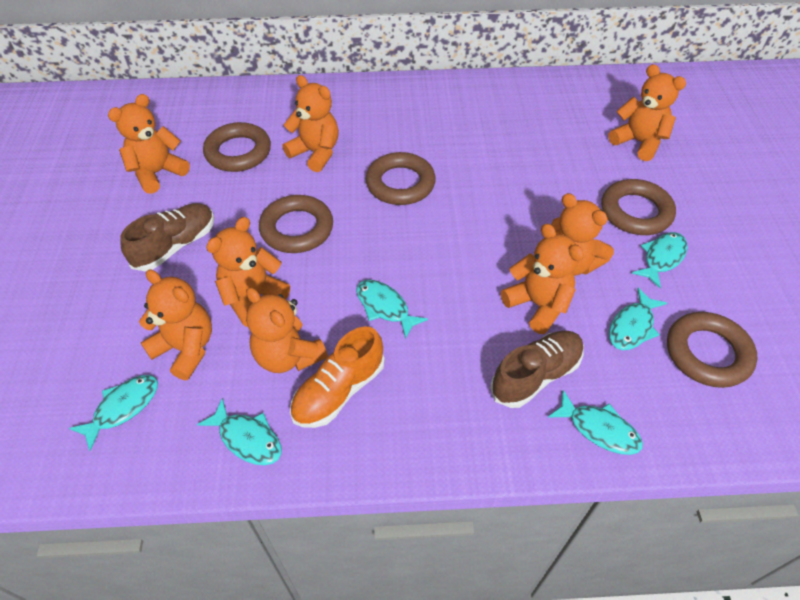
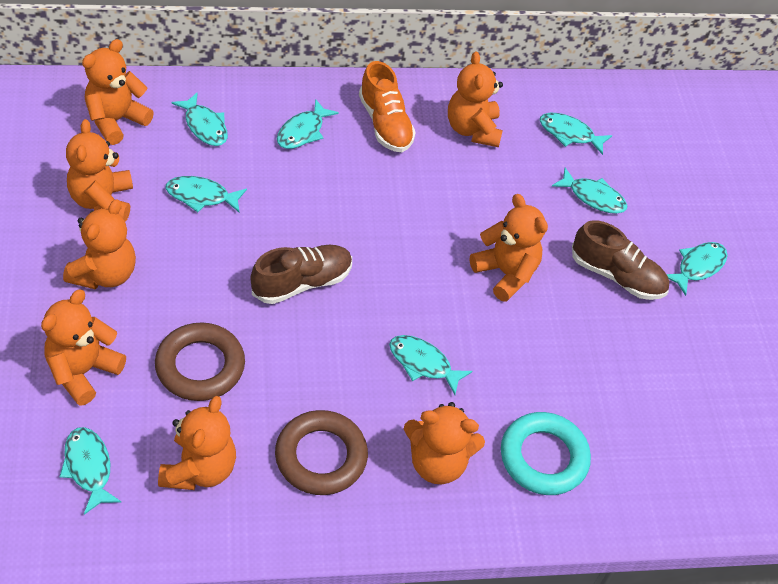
brown ring: [203,122,271,172] [259,195,333,253] [366,152,436,205] [601,179,676,235] [667,312,757,388] = 5 -> [155,322,245,401] [275,410,368,495] = 2
turquoise fish: [69,375,158,451] [197,398,282,465] [356,280,428,339] [548,390,643,455] [609,288,667,350] [632,232,688,288] = 6 -> [59,427,122,515] [166,176,247,213] [171,92,228,146] [277,99,339,149] [389,335,473,395] [540,113,612,155] [552,167,628,214] [667,242,728,296] = 8
turquoise ring: none = 0 -> [501,412,591,495] = 1

